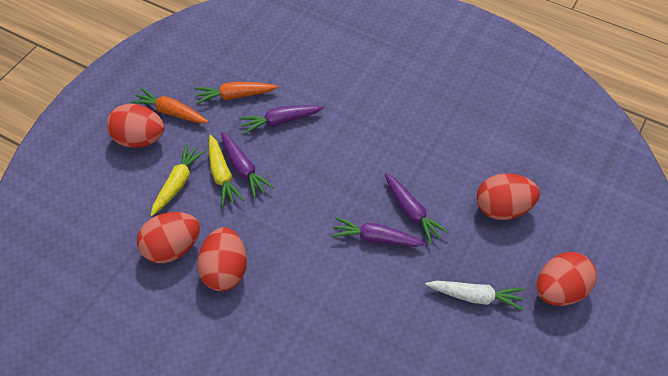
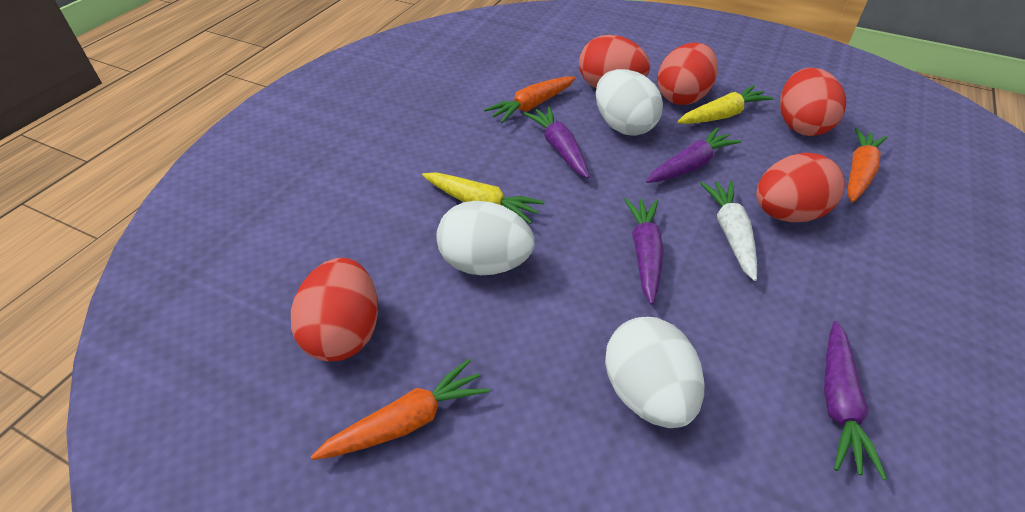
orange carrot: [130,88,209,123] [195,82,278,104] = 2 -> [311,359,490,460] [484,76,576,123] [847,128,887,202] = 3
white egg: none = 0 -> [436,201,535,275] [596,69,663,136] [605,317,705,428] = 3

